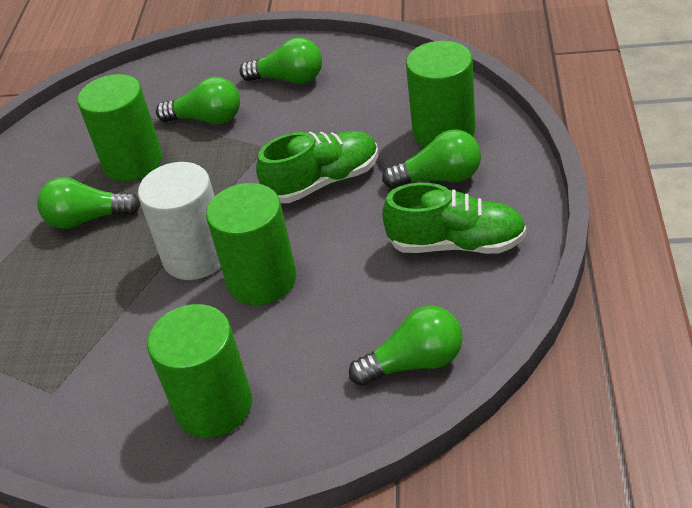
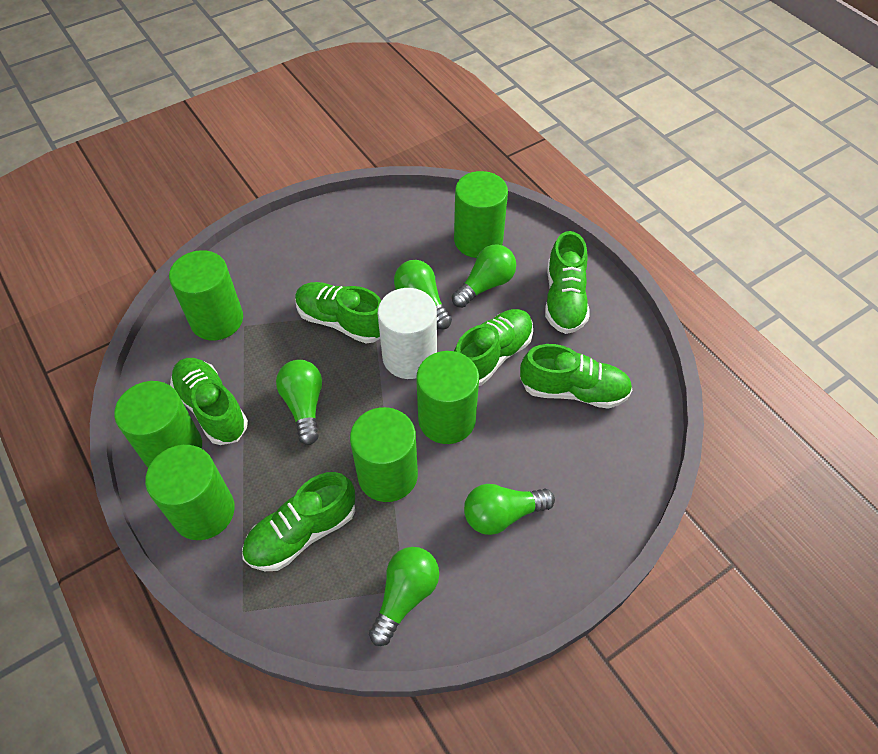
green cylinder: [77,74,162,181] [147,304,252,438] [206,183,296,305] [406,41,475,148] = 4 -> [114,381,202,468] [145,445,235,540] [169,250,243,341] [350,407,418,502] [416,351,479,444] [454,171,508,258] = 6
green shoe: [256,131,378,203] [382,183,527,254] = 2 -> [170,358,248,445] [242,472,355,571] [295,282,382,343] [454,309,533,386] [520,344,632,409] [545,231,589,334] = 6

